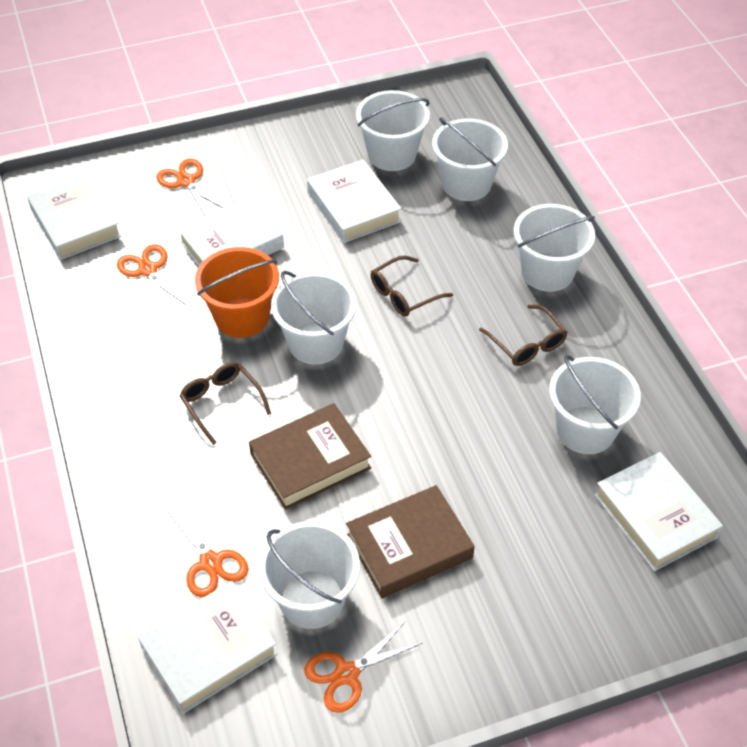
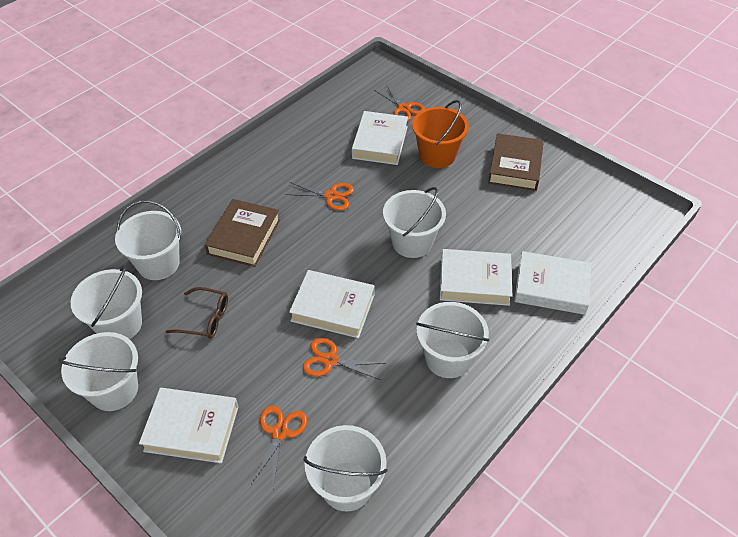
brown glasses: [179,362,271,445] [370,256,453,317] [479,305,567,366] = 3 -> [166,287,228,339] = 1

